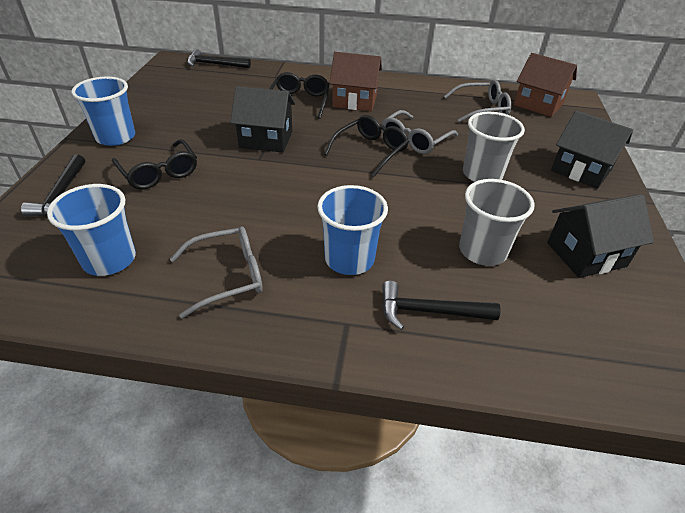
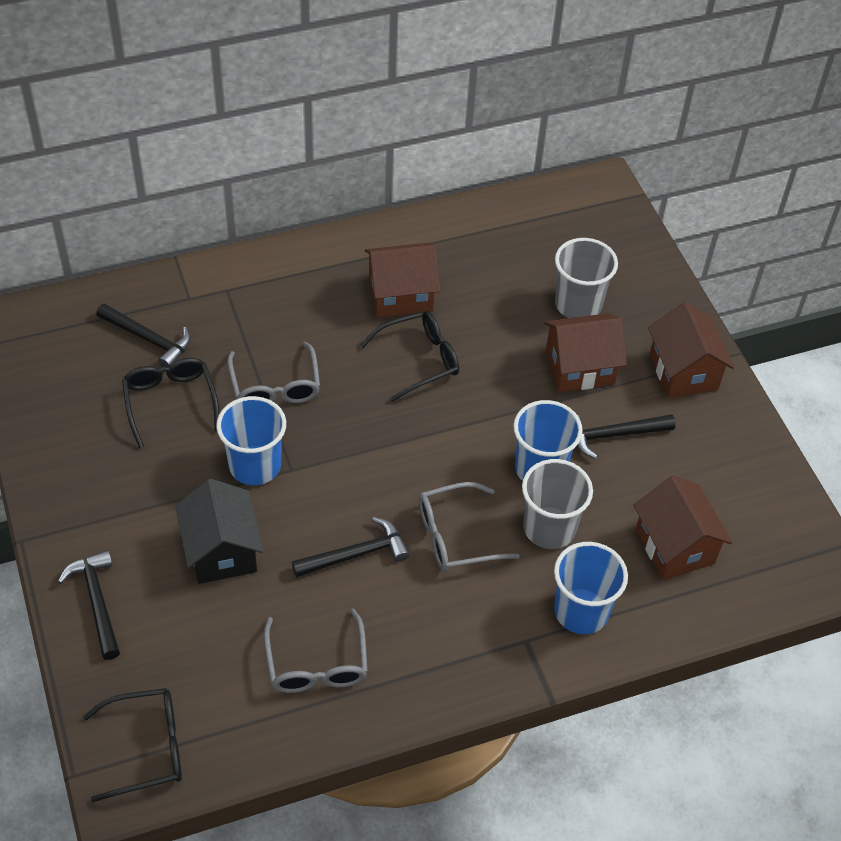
black hammer: [21,154,85,217] [187,49,251,68] [382,281,500,330] = 3 -> [58,550,120,660] [96,303,191,367] [292,517,410,578] [576,414,676,459] = 4
black house: [230,86,295,153] [547,194,654,278] [551,111,633,189] = 3 -> [175,479,264,584] = 1
brown house: [329,52,382,111] [514,53,577,117] = 2 -> [365,243,440,318] [544,313,627,392] [633,475,732,580] [648,302,734,398] = 4

